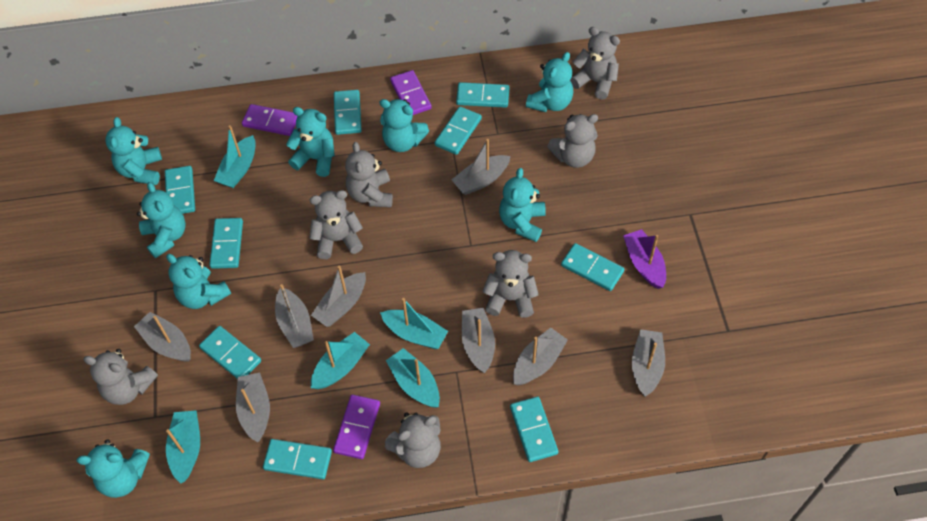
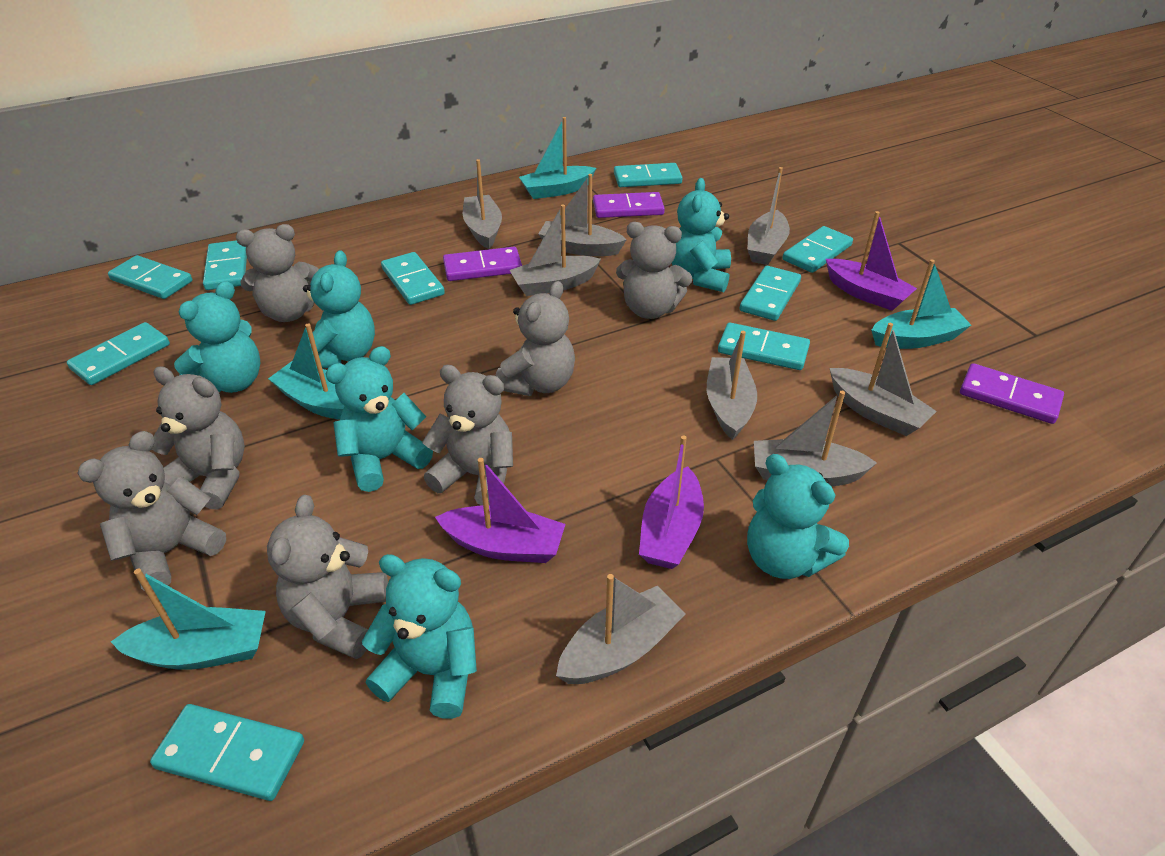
purple boat: [623,229,666,289] = 1 -> [435,458,565,563] [639,435,704,569] [826,211,917,311] = 3
turquoise boat: [166,410,200,483] [214,125,256,188] [311,332,370,389] [380,298,448,349] [386,348,440,408] = 5 -> [111,569,266,670] [268,323,345,420] [519,117,596,199] [871,259,971,349] = 4
turquoise teddy bear: [76,439,150,498] [105,117,162,185] [137,182,186,258] [166,254,231,309] [286,107,335,177] [380,99,429,152] [499,168,546,242] [526,52,573,112] = 8 -> [174,281,261,393] [303,250,375,368] [326,346,433,492] [362,554,477,719] [672,178,731,292] [747,454,849,579] = 6

